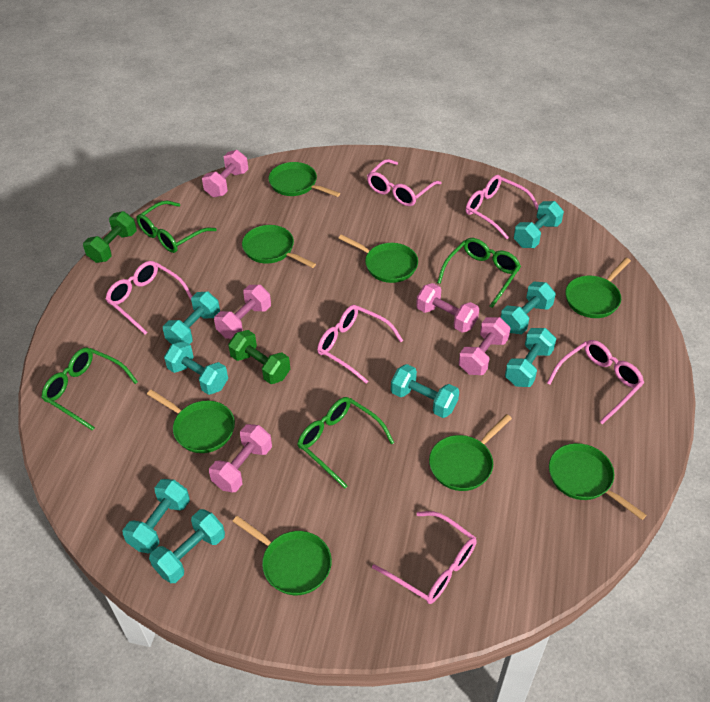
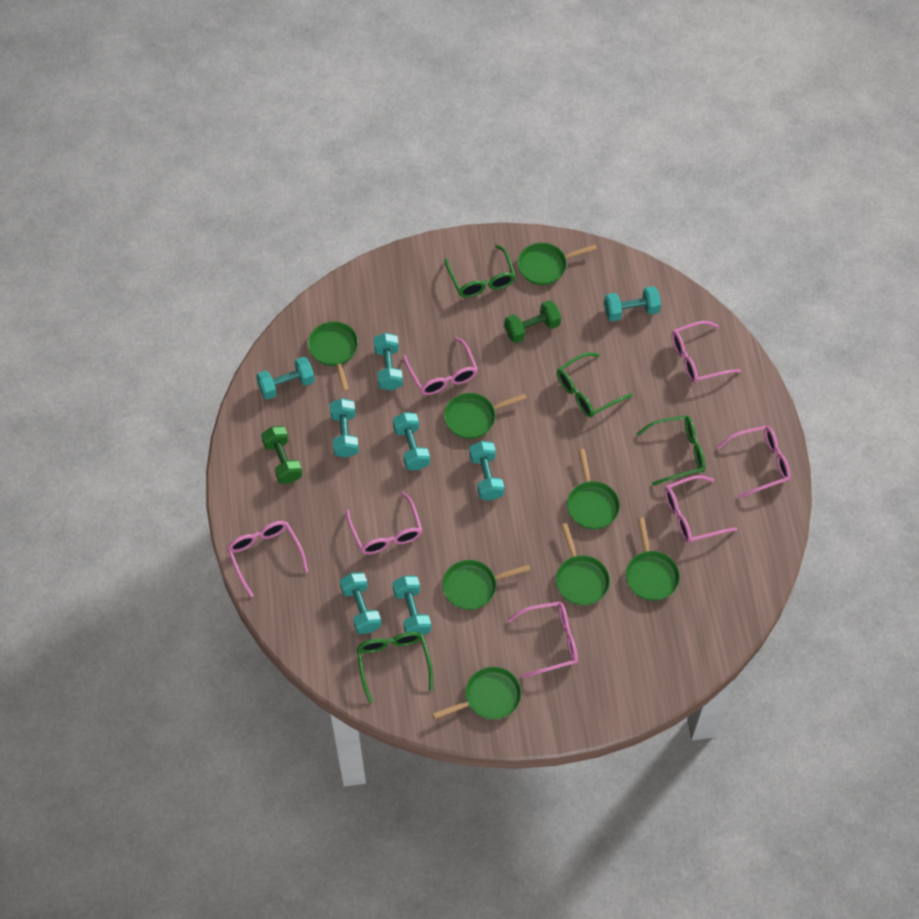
pink dumbbell: [202,150,248,197] [209,424,272,493] [214,285,271,339] [416,283,479,333] [459,317,511,375] = 5 -> none = 0
pink glasses: [106,261,192,335] [317,305,403,384] [367,159,442,206] [372,511,477,604] [466,175,538,239] [547,340,644,424] = 6 -> [227,521,308,597] [346,492,422,555] [403,337,478,395] [507,602,578,678] [664,475,737,543] [672,321,741,383] [717,426,791,498] = 7

